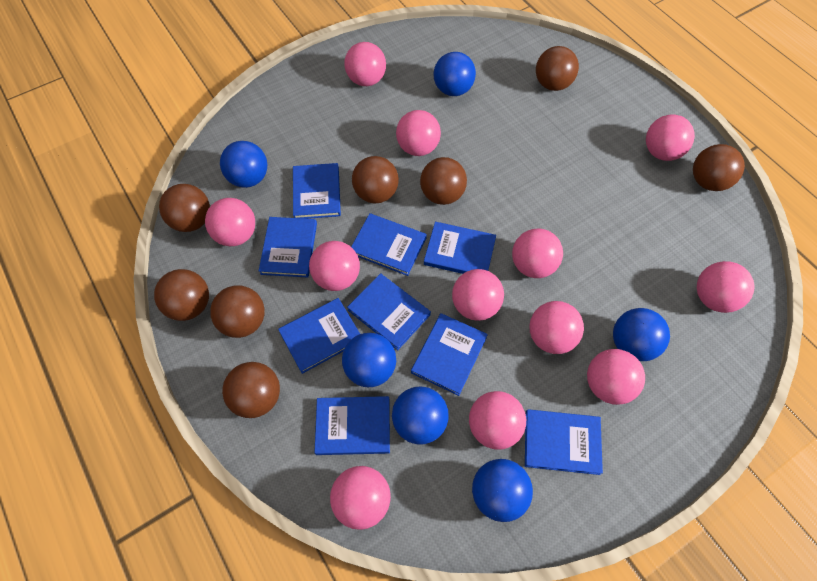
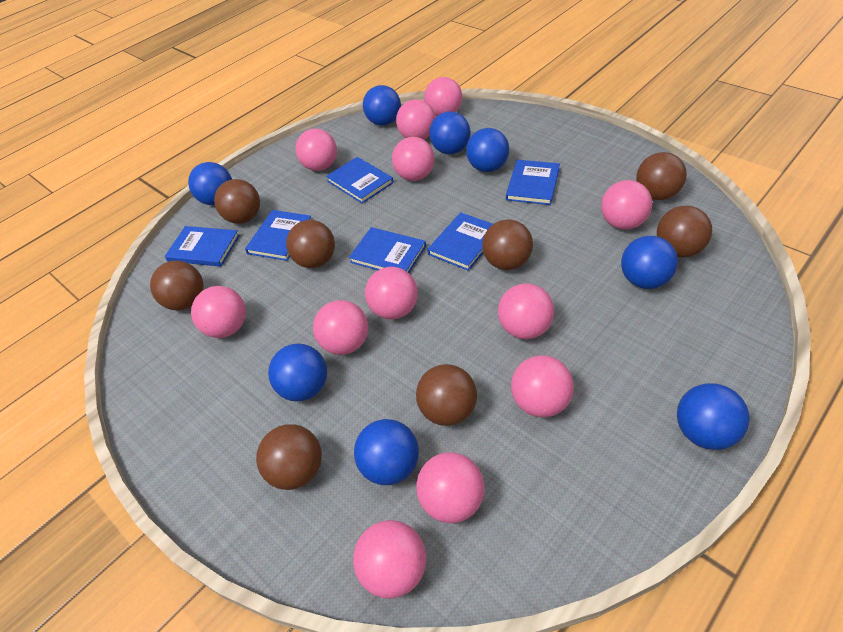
blue ball: [220,141,267,188] [342,333,396,387] [392,387,449,445] [433,52,476,96] [472,459,533,522] [613,308,670,361] = 6 -> [188,162,232,205] [268,343,327,402] [354,419,419,485] [363,85,401,126] [429,111,470,154] [466,128,509,172] [621,236,678,289] [677,383,750,450] = 8
blue book: [259,217,317,277] [278,298,360,374] [293,163,341,219] [314,396,390,455] [347,273,431,350] [351,213,427,276] [411,313,488,396] [424,222,496,274] [525,409,603,475] = 9 -> [165,226,240,267] [245,210,311,261] [326,157,394,204] [349,227,426,273] [427,212,493,271] [506,160,560,205] = 6

